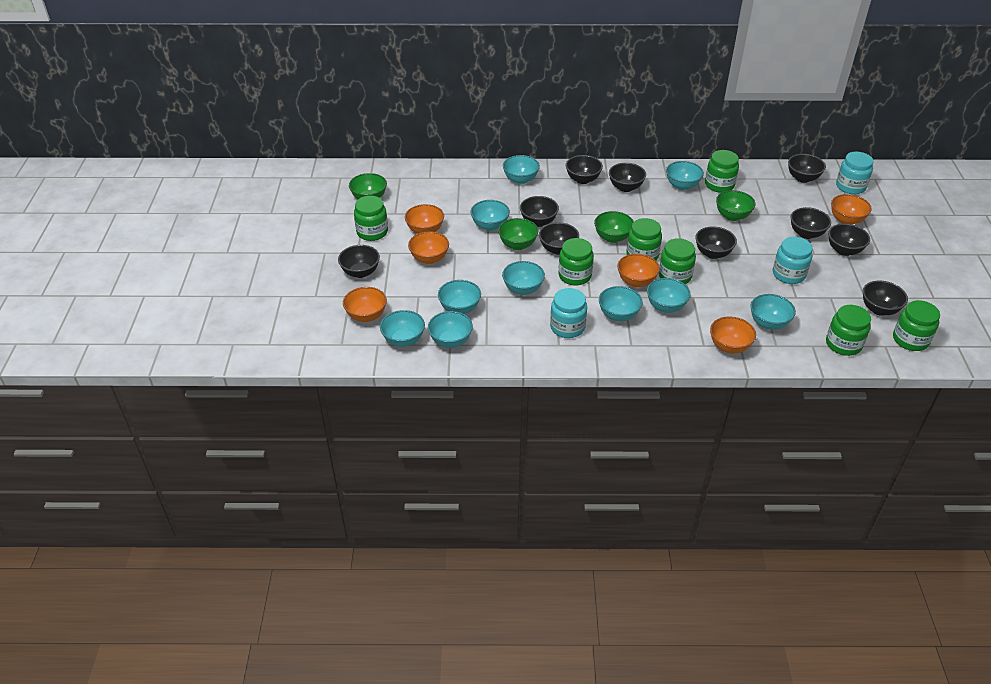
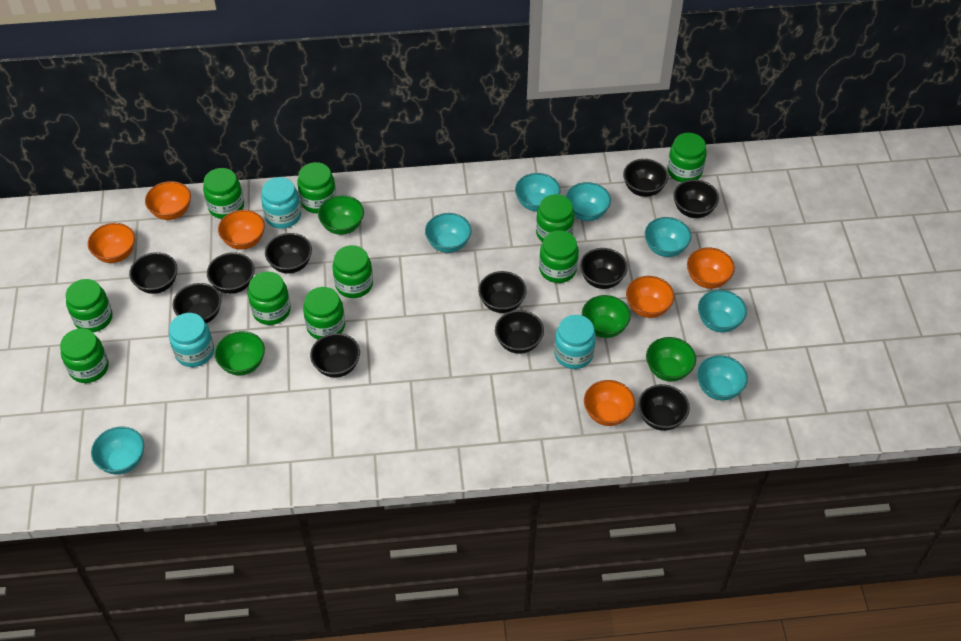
black bowl: [338,245,380,278] [520,196,559,227] [539,222,579,255] [566,155,603,184] [609,163,646,192] [696,226,737,259] [788,154,826,183] [790,207,831,239] [828,223,870,256] [863,281,908,316] = 10 -> [129,252,178,294] [173,283,221,323] [207,252,255,294] [265,233,312,274] [310,333,360,378] [478,271,527,313] [495,310,544,354] [580,248,628,289] [623,159,668,197] [638,384,690,431] [673,179,719,218] = 11
green jar: [354,196,388,241] [559,238,594,286] [626,218,662,260] [659,238,696,284] [705,150,739,193] [826,305,871,356] [893,300,940,351] = 7 -> [60,328,109,383] [66,279,112,332] [203,168,244,219] [248,271,291,325] [297,162,336,213] [303,287,345,340] [333,245,373,298] [536,194,574,242] [539,230,579,283] [667,133,707,183] = 10
turquoise bowl: [380,310,425,347] [428,311,473,348] [438,280,481,314] [470,200,510,231] [502,261,545,295] [503,155,540,184] [599,286,643,321] [647,278,691,313] [666,161,704,190] [750,294,796,330] = 10 -> [91,426,144,474] [425,213,471,253] [515,173,560,211] [565,182,611,221] [645,217,691,257] [697,355,748,401] [698,290,747,333] = 7

